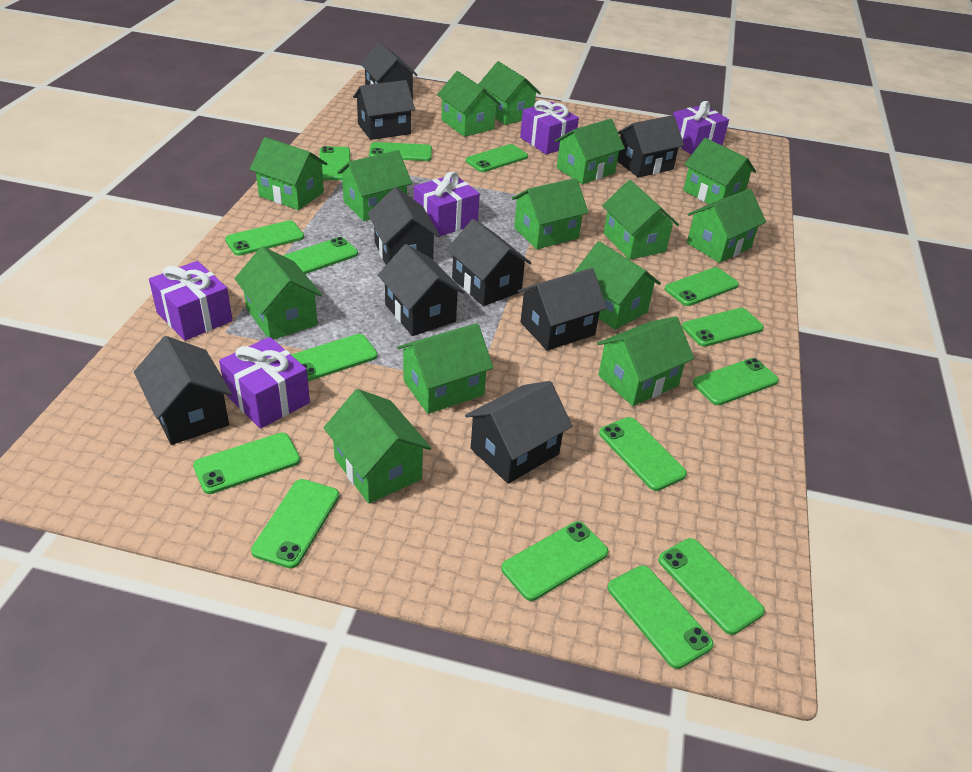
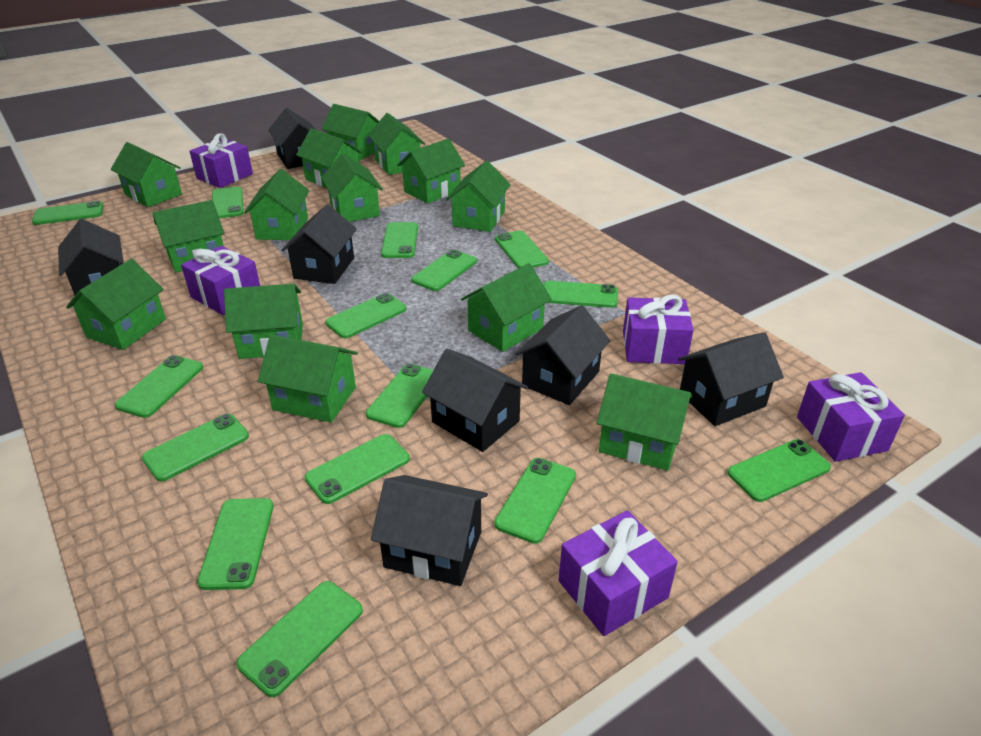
black house: [134,336,232,445] [353,80,415,140] [360,42,418,99] [368,187,440,265] [378,244,465,336] [447,219,531,306] [465,381,572,484] [518,268,607,351] [617,115,684,177] = 9 -> [58,219,124,295] [268,108,316,169] [281,204,357,284] [371,475,488,586] [422,348,528,452] [515,305,610,405] [678,332,784,426] = 7

